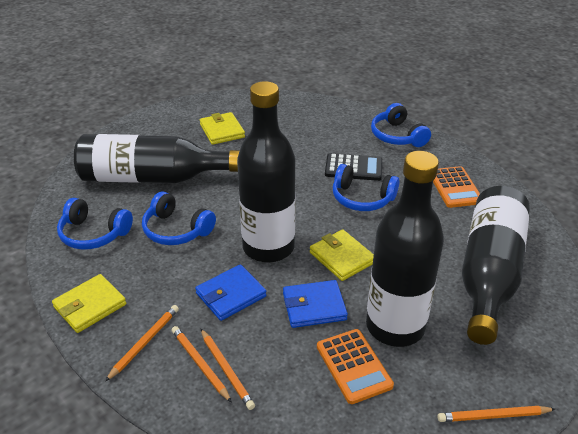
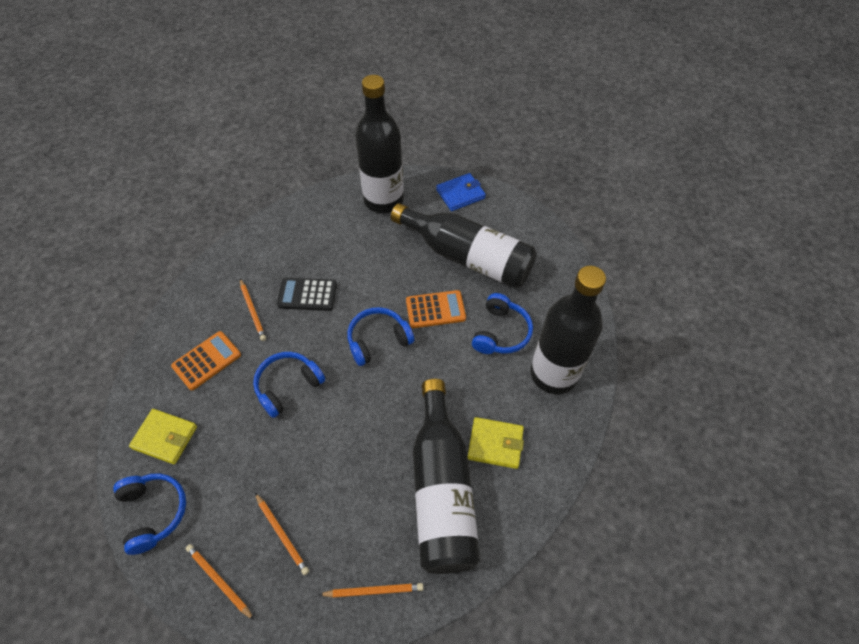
blue wallet: [195,264,267,321] [283,280,348,328] = 2 -> [436,173,486,211] = 1
yellow wallet: [52,274,126,333] [200,112,245,145] [310,230,374,281] = 3 -> [129,409,197,464] [468,417,524,469] = 2

